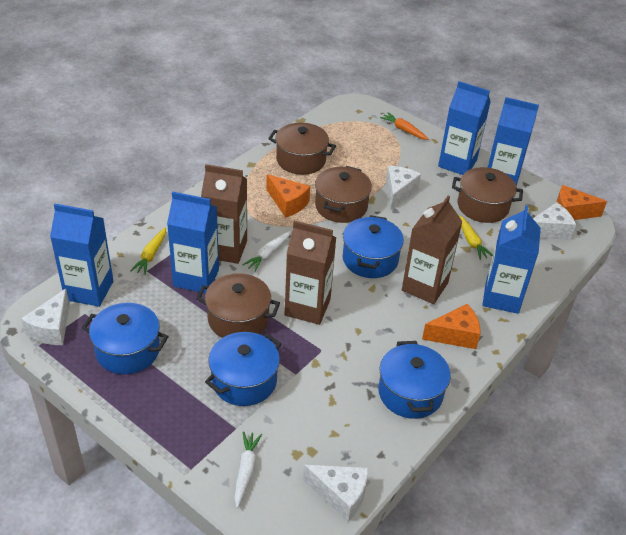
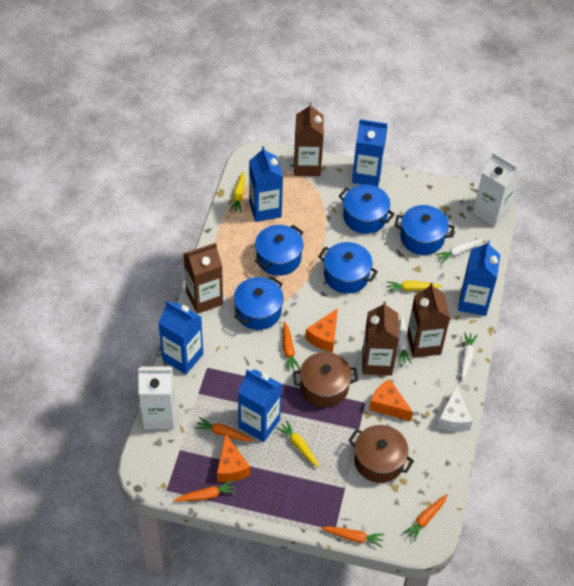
blue pot: [82,303,169,374] [205,332,282,406] [343,215,404,278] [378,341,451,419] = 4 -> [234,276,284,330] [255,225,303,276] [318,242,378,294] [339,184,395,234] [394,205,455,255] = 5
brown carton: [201,164,247,264] [285,221,337,325] [402,196,462,304] = 3 -> [183,243,223,314] [294,102,324,176] [362,301,399,375] [407,283,450,358] = 4
brown pot: [196,273,280,338] [268,123,336,175] [315,166,372,223] [452,167,523,223] = 4 -> [293,352,358,407] [348,425,414,483] = 2
orange carrot: [380,112,429,140] = 1 -> [174,480,236,501] [195,417,254,442] [283,322,300,371] [321,526,385,547] [403,494,447,542] = 5
white carrot: [234,432,262,508] [242,231,291,272] = 2 -> [398,316,411,364] [435,238,484,263] [461,332,477,381] = 3
white carton: none = 0 -> [138,366,176,429] [473,152,521,226] = 2
white cheese: [21,289,70,345] [303,465,368,522] [386,166,421,210] [533,202,576,240] = 4 -> [437,385,473,432] = 1
yellow carrot: [130,227,166,275] [458,215,493,260] = 2 -> [230,172,245,213] [277,421,320,467] [386,281,442,292] = 3

